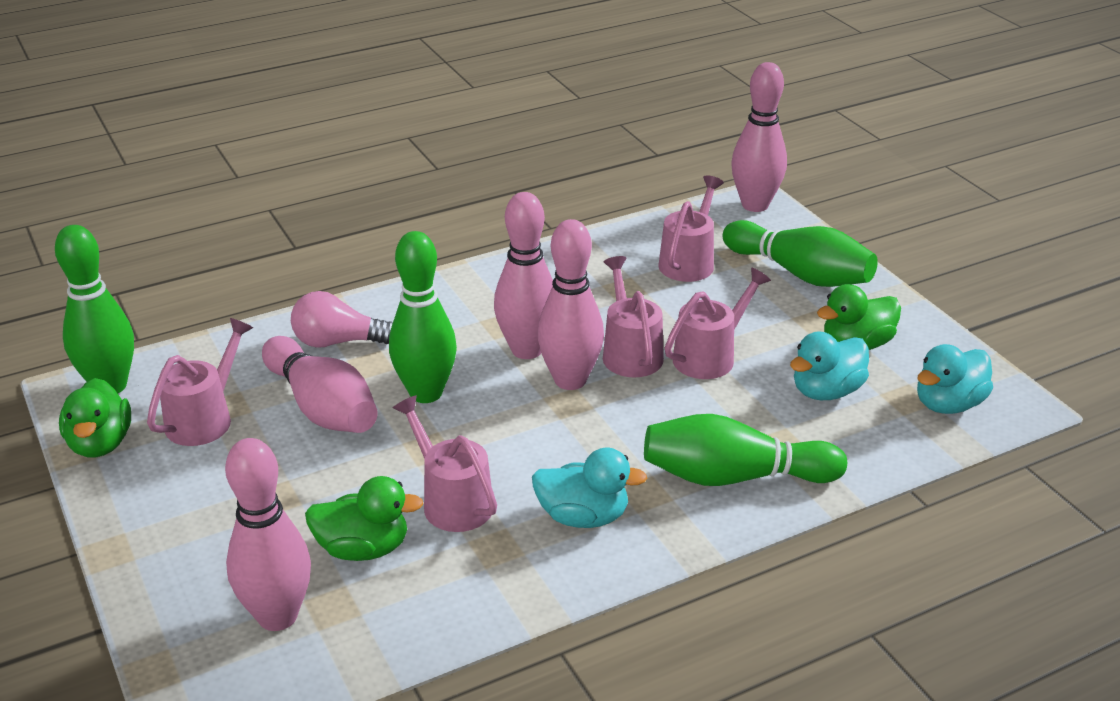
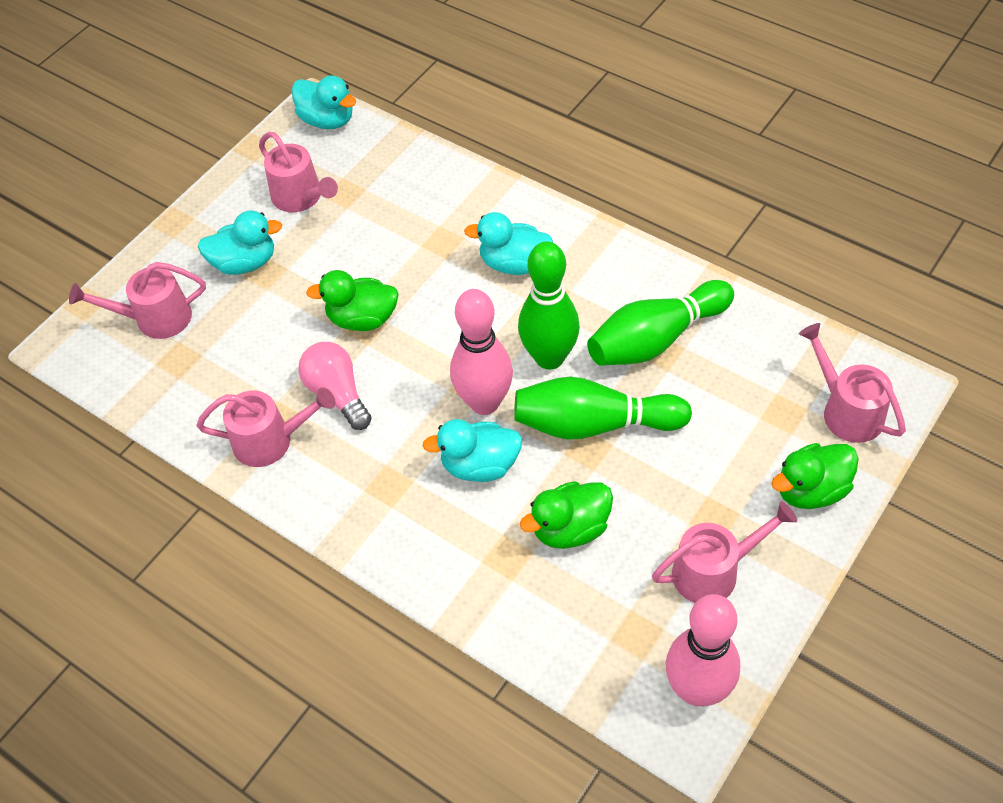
green bowling pin: [55,225,134,393] [389,231,457,403] [644,414,847,486] [722,220,878,287] = 4 -> [514,376,692,440] [518,241,580,370] [587,280,734,366] = 3
pink bowling pin: [225,438,311,631] [262,336,378,433] [494,192,553,359] [537,219,604,390] [731,62,787,212] = 5 -> [450,289,513,415] [666,594,740,706] = 2
turquoise duck: [532,448,647,528] [790,331,869,400] [917,344,993,414] = 3 -> [197,210,282,275] [292,76,356,129] [422,419,522,482] [464,212,553,275] = 4

